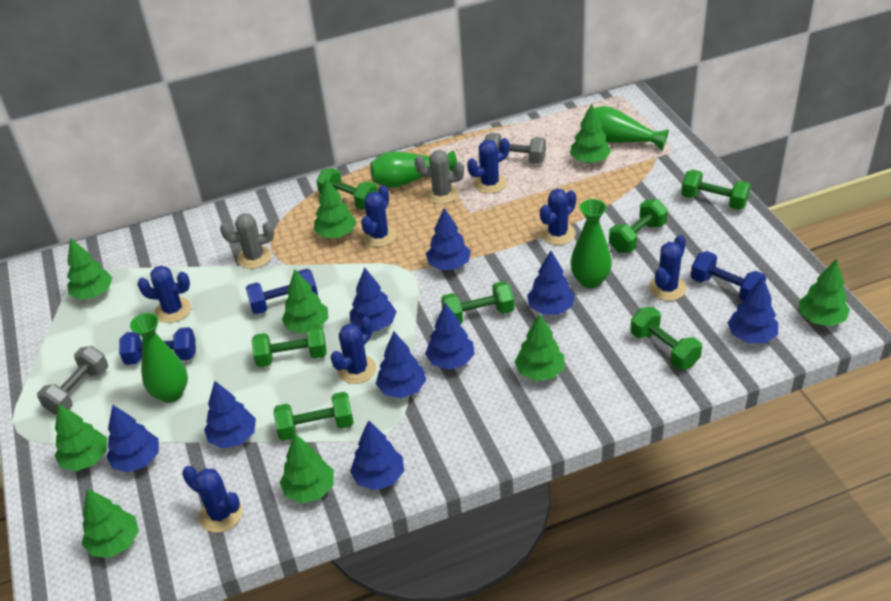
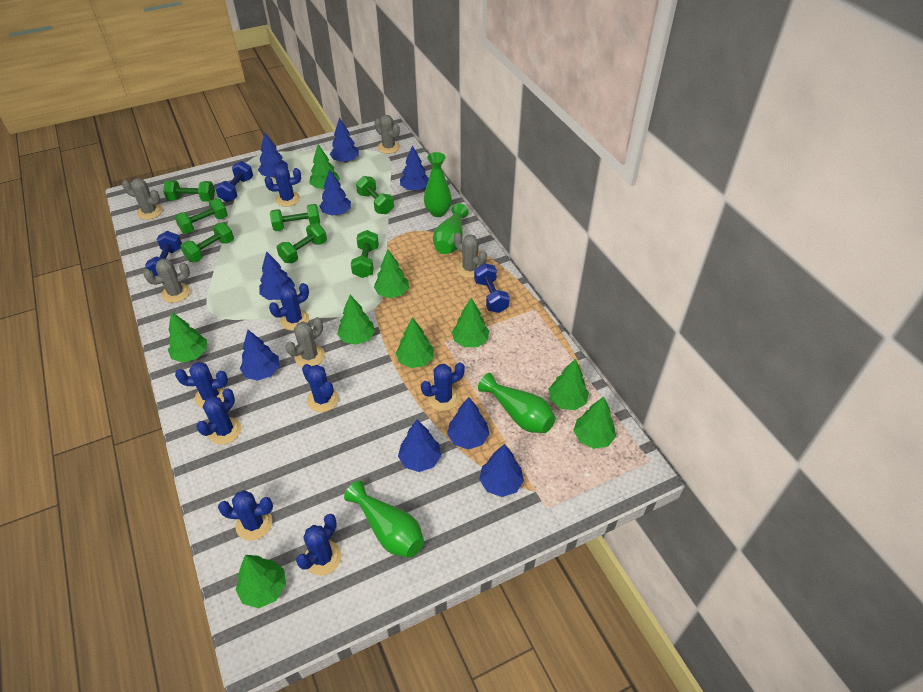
blue cactus: [137,265,191,323] [182,466,242,533] [330,316,376,384] [361,185,396,247] [467,138,509,194] [540,189,576,245] [649,235,686,301] = 7 -> [175,362,228,408] [196,388,241,445] [218,490,273,541] [265,166,301,207] [269,283,309,331] [296,514,341,576] [302,364,339,412] [421,362,465,411] = 8
grey cactus: [220,213,274,269] [415,150,464,204] = 2 -> [122,178,163,220] [143,259,190,303] [285,317,325,367] [374,115,400,154] [454,232,487,278] = 5
grey dumbbell: [37,346,108,415] [485,133,546,164] = 2 -> none = 0

